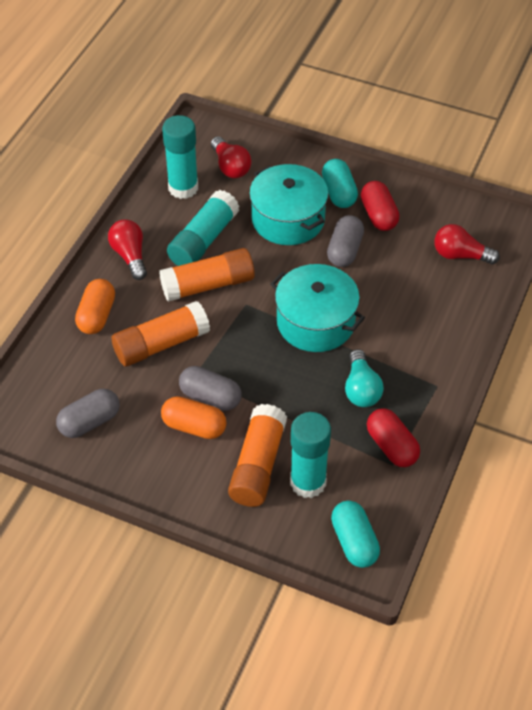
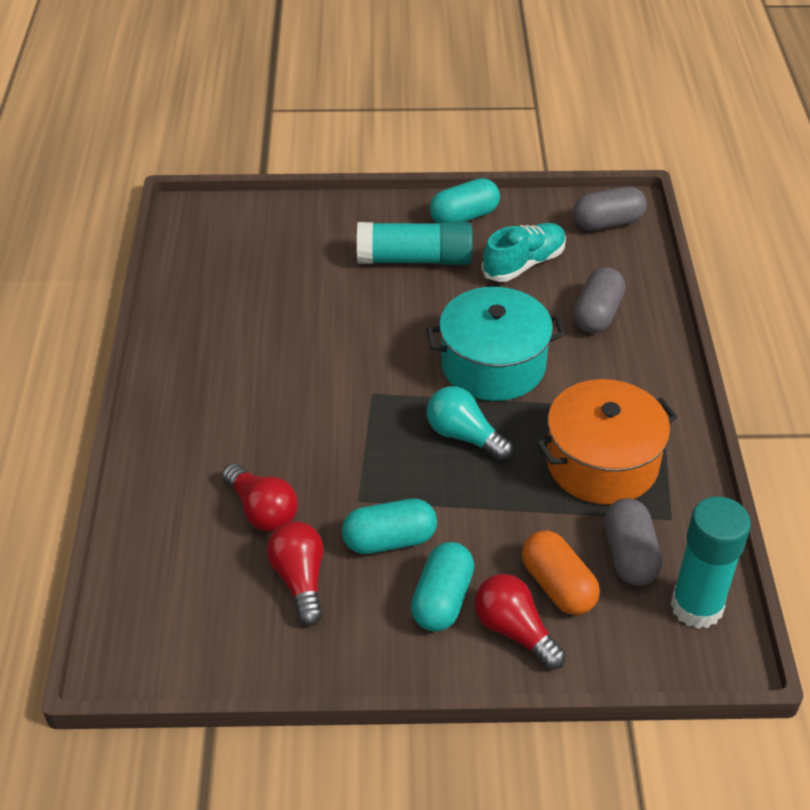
orange capsule: [75,279,115,334] [161,396,227,439] = 2 -> [522,531,600,615] = 1
orange glue stick: [112,301,210,366] [159,248,255,302] [228,404,287,507] = 3 -> none = 0
orange pot: none = 0 -> [536,379,678,505] = 1
red capsule: [361,181,400,231] [367,409,420,467] = 2 -> none = 0
turquoise capsule: [322,159,358,208] [331,500,380,568] = 2 -> [342,499,437,554] [411,542,474,632] [430,178,500,224] = 3
turquoise glue stick: [162,115,198,199] [167,190,240,266] [290,412,331,498] = 3 -> [357,222,473,265] [671,496,751,629] = 2
turquoise pot: [249,164,328,245] [270,264,365,352] = 2 -> [426,287,565,401] = 1
turquoise shoe: none = 0 -> [482,223,566,282] = 1

